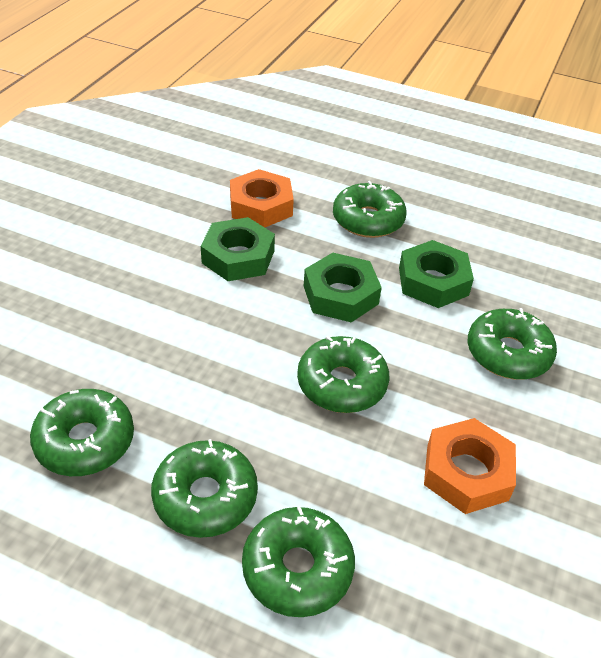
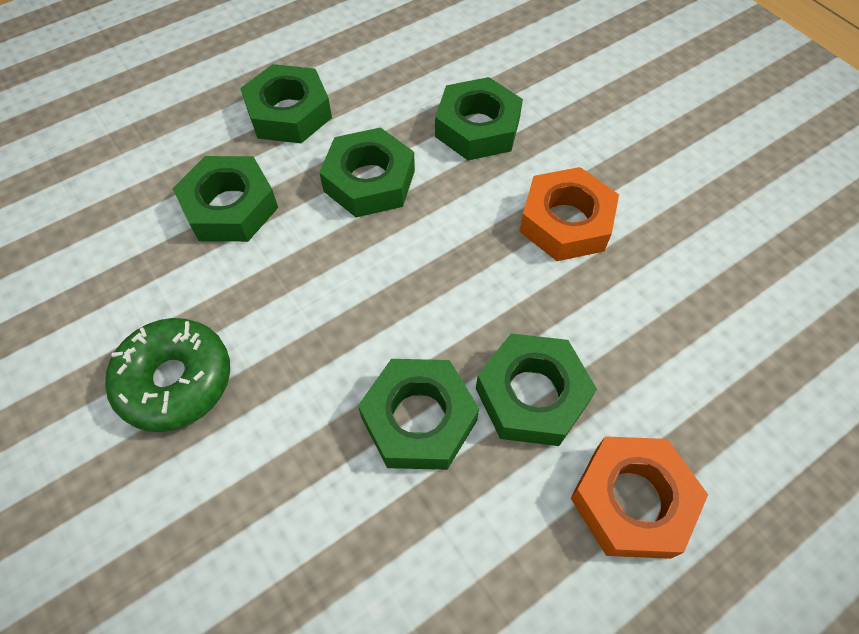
green donut: [30,389,134,476] [151,439,258,538] [242,506,355,617] [297,336,389,413] [333,181,407,238] [467,308,557,380] = 6 -> [105,318,230,432] = 1
green nut: [201,217,275,281] [304,253,382,322] [399,240,474,308] = 3 -> [172,156,278,242] [240,64,332,143] [319,127,415,217] [358,359,479,470] [435,77,523,160] [476,333,597,446] = 6

